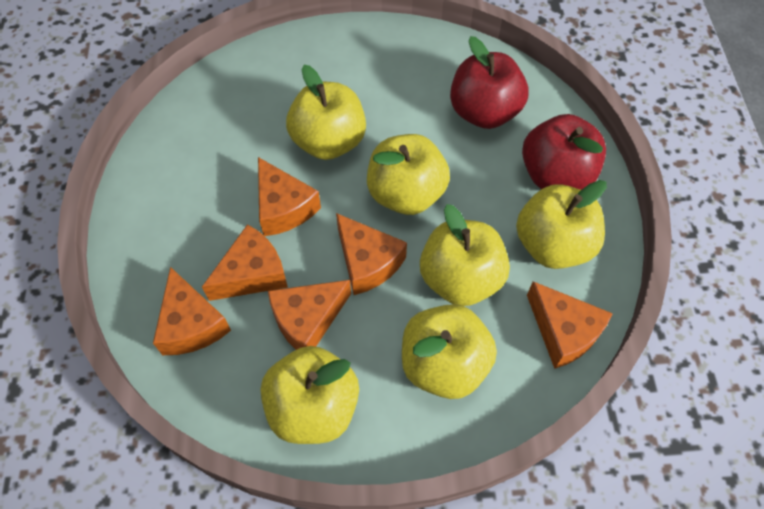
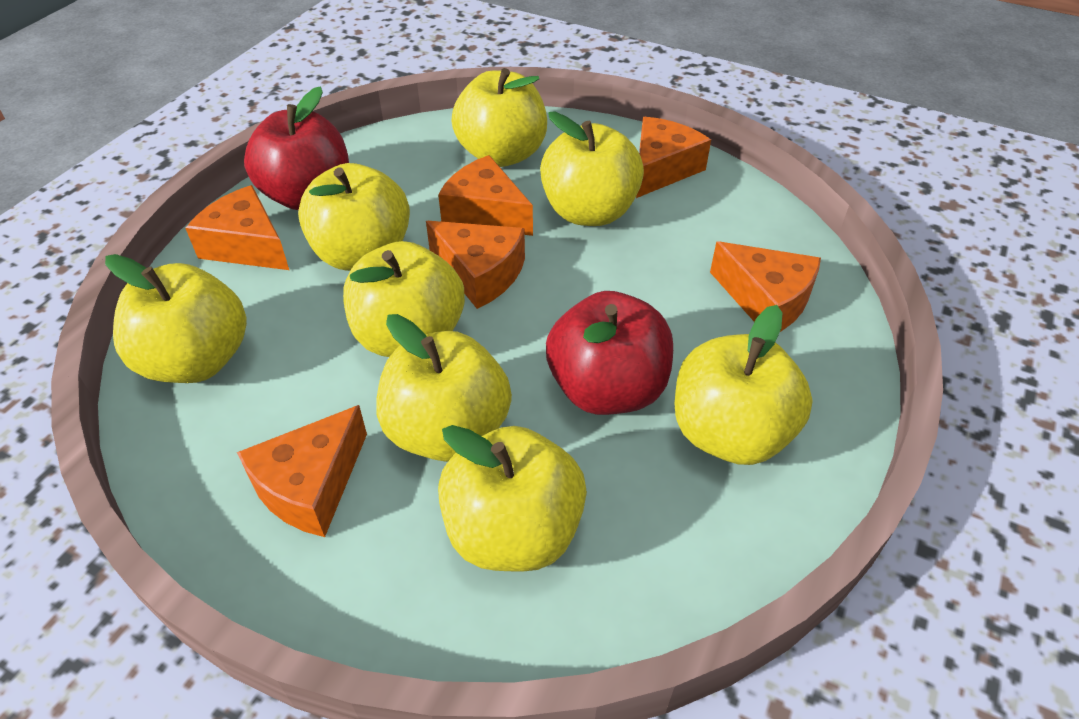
yellow apple: [261,346,359,444] [286,65,366,160] [367,134,450,215] [402,304,497,399] [420,204,510,306] [516,180,607,269] = 6 -> [105,254,247,383] [298,163,410,271] [343,241,465,357] [377,314,512,462] [438,425,587,572] [451,68,547,167] [540,111,644,226] [674,305,813,465] = 8

